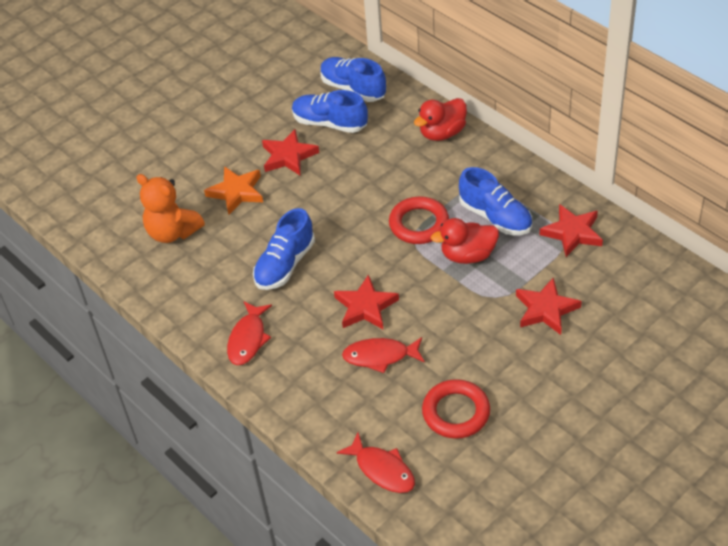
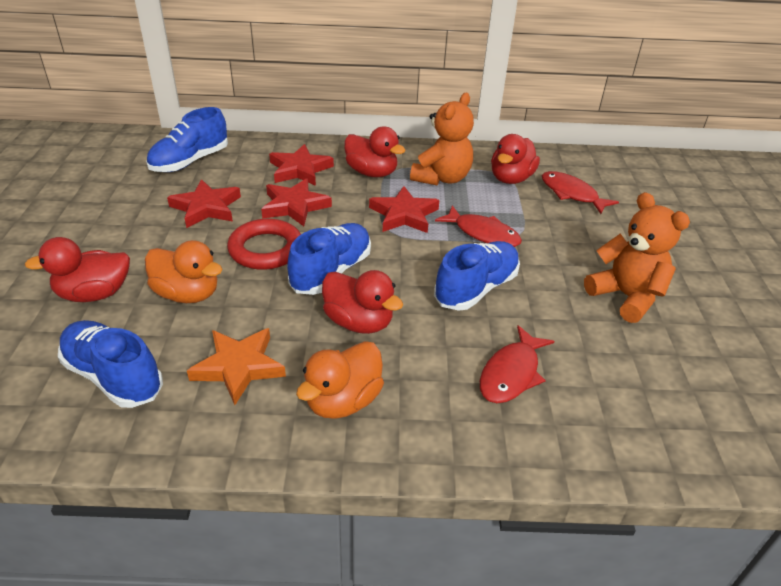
orange duck: none = 0 -> [145,240,223,303] [296,341,384,419] = 2
orange teddy bear: [136,174,205,243] = 1 -> [410,93,474,186] [584,192,690,323] = 2
red duck: [414,98,467,141] [431,218,499,264] = 2 -> [24,237,130,302] [322,270,403,334] [344,126,406,177] [491,134,540,184] = 4
red ring: [389,197,449,244] [422,379,490,439] = 2 -> [227,219,301,270] = 1

